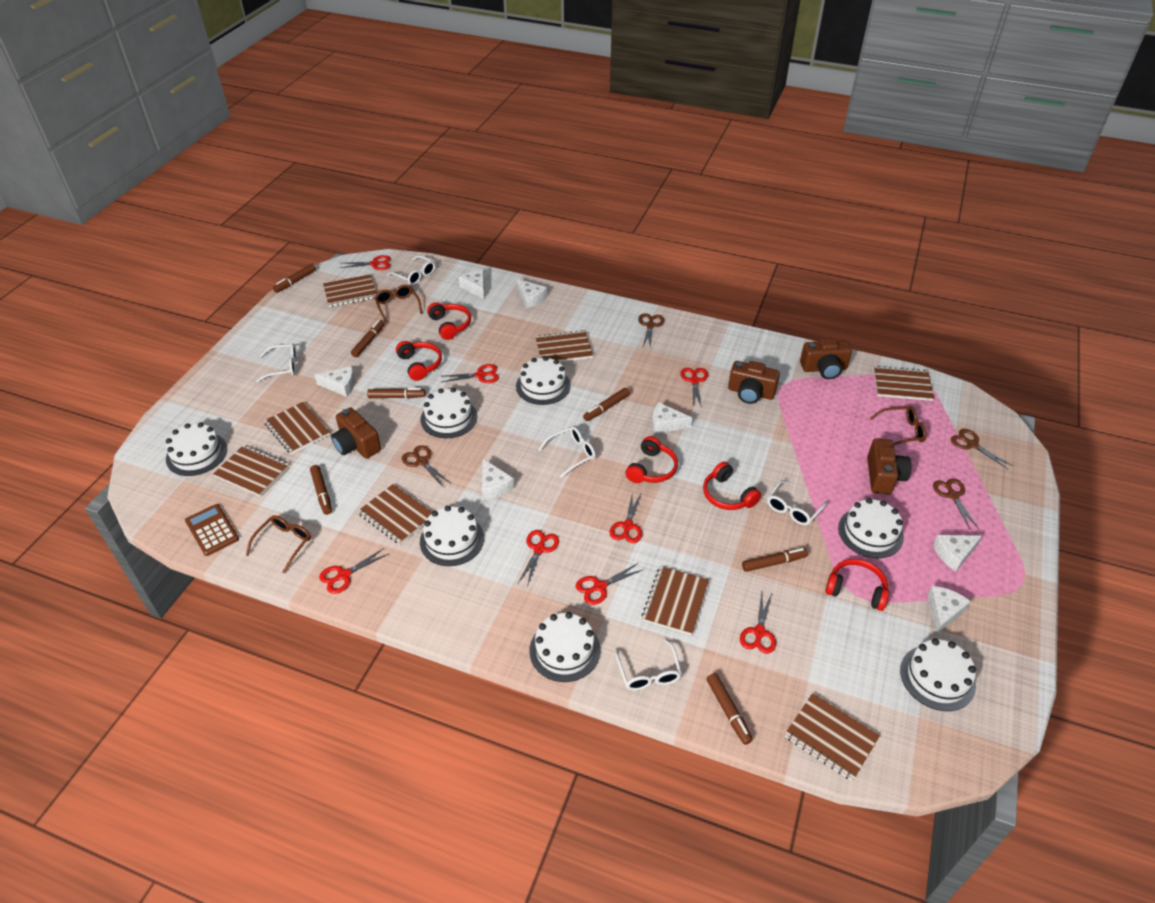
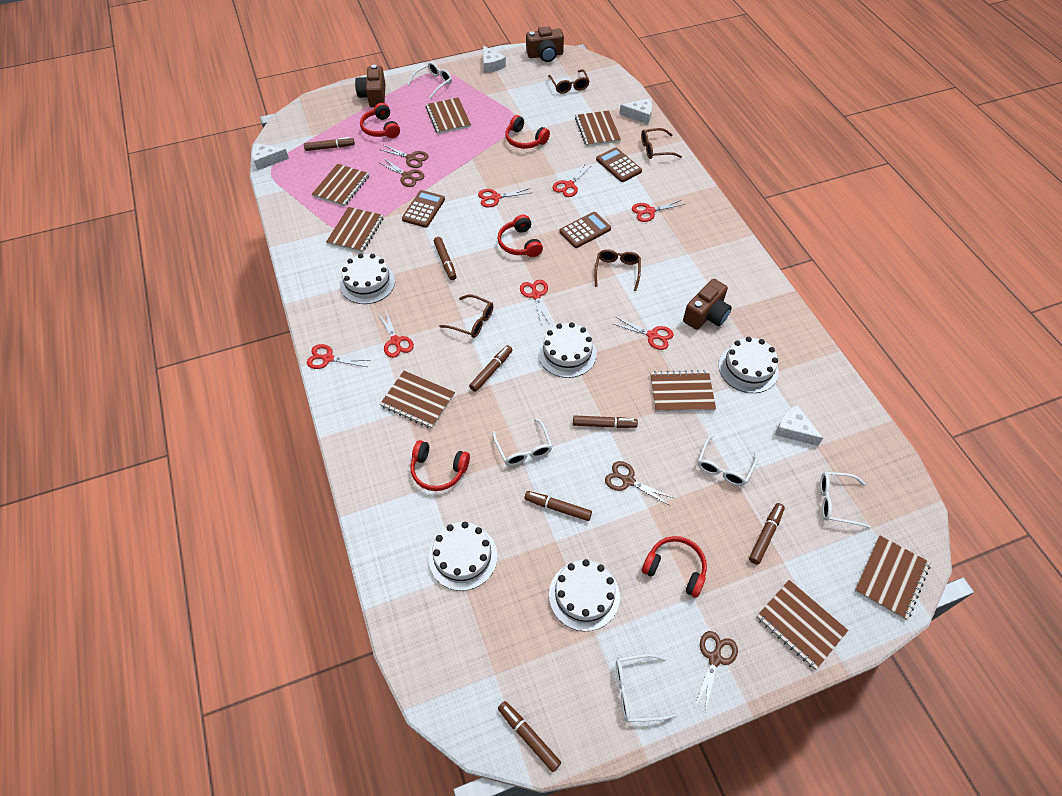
brown calculator: [185,504,239,556] = 1 -> [402,190,445,228] [559,212,611,248] [596,147,642,182] = 3
brown camera: [331,408,381,459] [728,361,780,404] [800,338,852,379] [867,438,912,495] = 4 -> [355,65,385,107] [526,26,564,62] [683,279,732,330] = 3
brown glasses: [246,515,311,573] [374,285,423,323] [870,406,926,445] = 3 -> [439,295,493,338] [548,69,589,94] [594,249,641,291] [641,128,682,159] = 4
red scissors: [319,548,388,594] [340,255,391,270] [442,364,499,383] [518,530,559,587] [576,563,644,605] [609,492,642,543] [680,368,708,408] [740,592,776,654] = 8 -> [307,344,371,369] [378,311,414,358] [478,188,530,208] [520,280,550,326] [553,164,591,197] [614,317,673,350] [632,200,685,222] = 7
white cake: [166,422,227,476] [420,388,477,438] [420,506,484,566] [516,356,571,405] [529,612,600,682] [838,498,904,558] [900,638,976,711] = 7 -> [340,254,395,304] [428,522,498,591] [538,322,597,378] [549,559,620,631] [719,337,779,393] = 5
white cheese: [315,366,355,397] [459,270,484,299] [482,459,514,500] [517,279,547,308] [652,402,692,434] [927,586,971,635] [933,535,982,571] = 7 -> [252,143,289,170] [483,46,506,73] [619,99,652,124] [775,405,823,446] = 4

